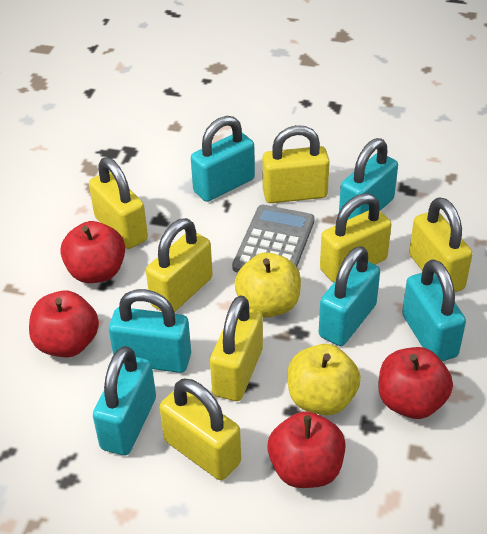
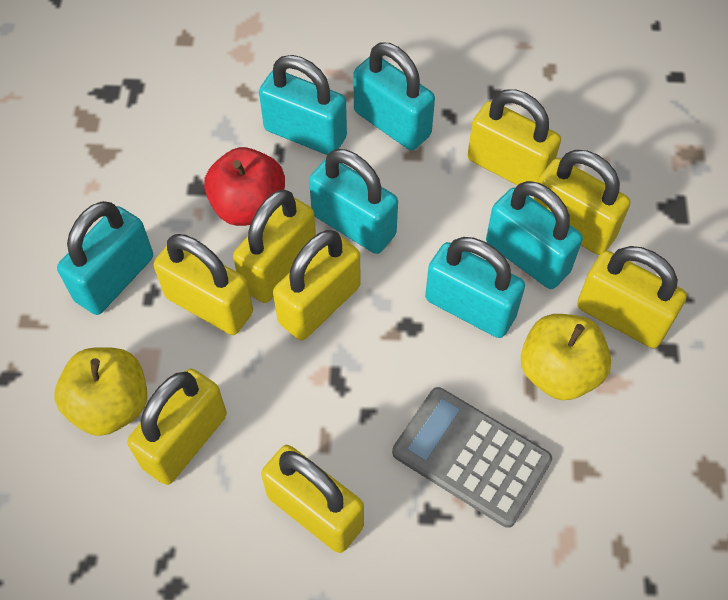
red apple: [29,290,99,357] [60,221,125,283] [267,411,346,488] [378,347,453,419] = 4 -> [204,147,285,226] = 1
yellow padlock: [89,157,148,249] [146,218,213,312] [159,379,241,480] [210,295,263,401] [262,125,330,203] [320,193,392,282] [409,197,473,292] = 7 -> [127,368,227,485] [154,234,253,335] [233,190,316,303] [261,445,364,553] [273,230,360,340] [467,89,561,185] [534,150,631,255] [577,246,687,348] = 8

